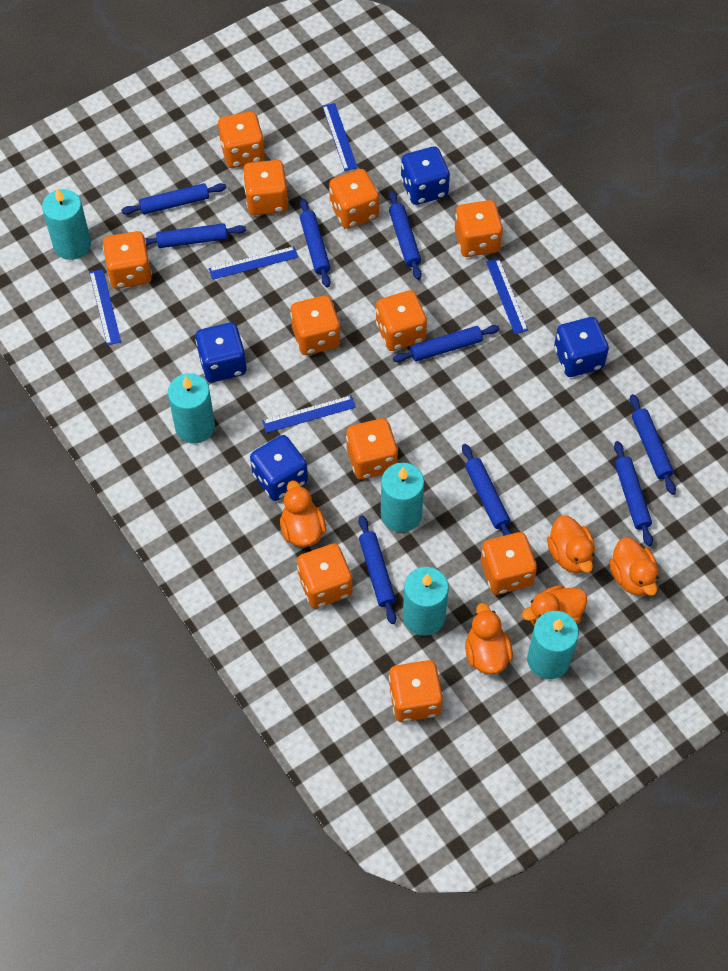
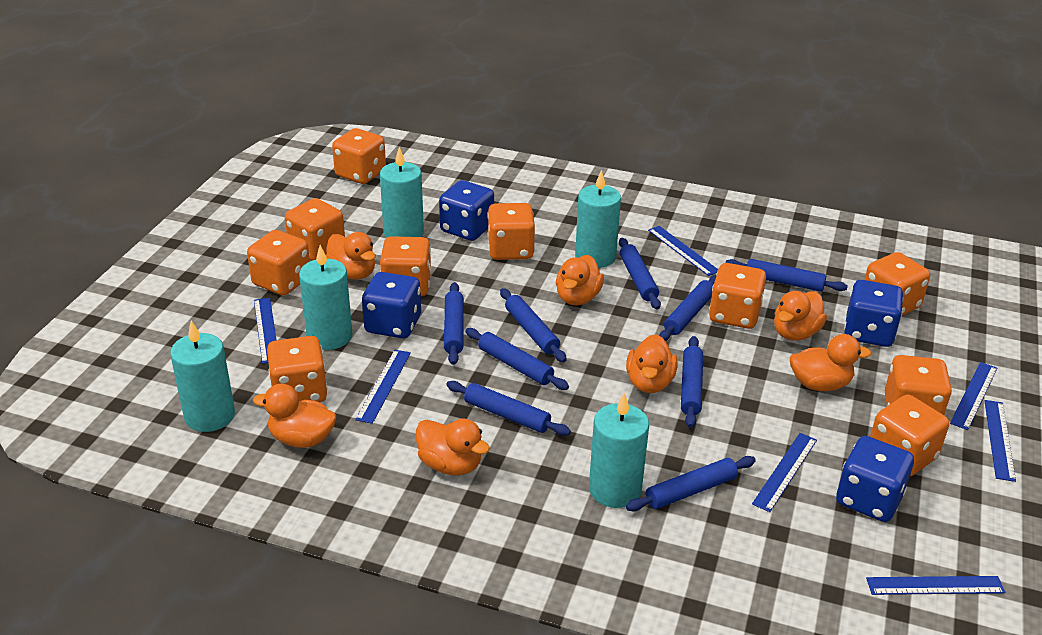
blue ruler: [89,269,121,345] [209,246,298,280] [262,395,356,433] [322,103,358,171] [486,259,528,334] = 5 -> [254,298,276,364] [355,350,411,424] [648,226,718,276] [752,433,817,512] [866,576,1005,595] [950,362,997,430] [984,400,1016,482] = 7
orange dice: [103,231,152,289] [218,111,265,168] [243,160,288,215] [290,295,341,355] [297,543,352,608] [329,169,379,229] [346,418,398,479] [376,290,427,351] [388,660,443,722] [455,200,503,257] [481,532,537,595] = 11 -> [247,230,310,295] [267,336,327,402] [285,198,345,261] [332,128,386,184] [380,236,432,296] [487,203,535,260] [709,263,766,329] [864,252,930,315] [870,394,949,476] [885,355,952,415] = 10
orange duck: [280,480,326,547] [465,603,513,674] [522,585,587,626] [547,515,595,573] [609,537,658,596] = 5 -> [253,384,336,448] [326,232,376,280] [416,419,490,475] [556,255,604,305] [626,334,677,393] [774,291,827,341] [790,334,871,391] = 7

